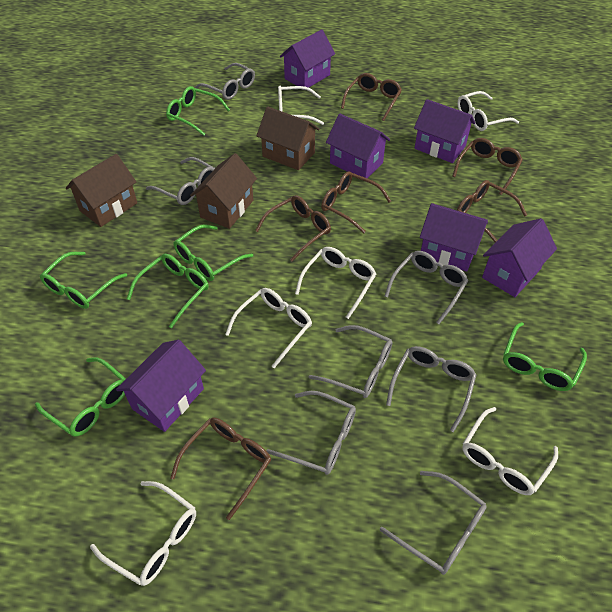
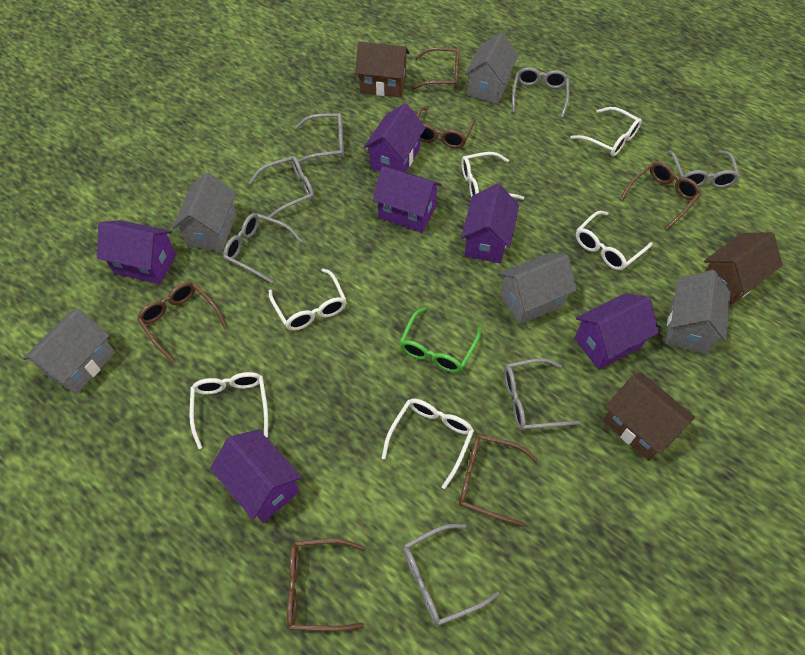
green glasses: [35,357,126,437] [40,252,127,309] [127,254,209,328] [166,86,230,136] [173,224,253,281] [503,322,587,391] = 6 -> [399,307,481,373] = 1
grey house: none = 0 -> [23,309,115,394] [172,172,236,251] [465,33,519,104] [499,253,577,325] [666,270,730,354] = 5

